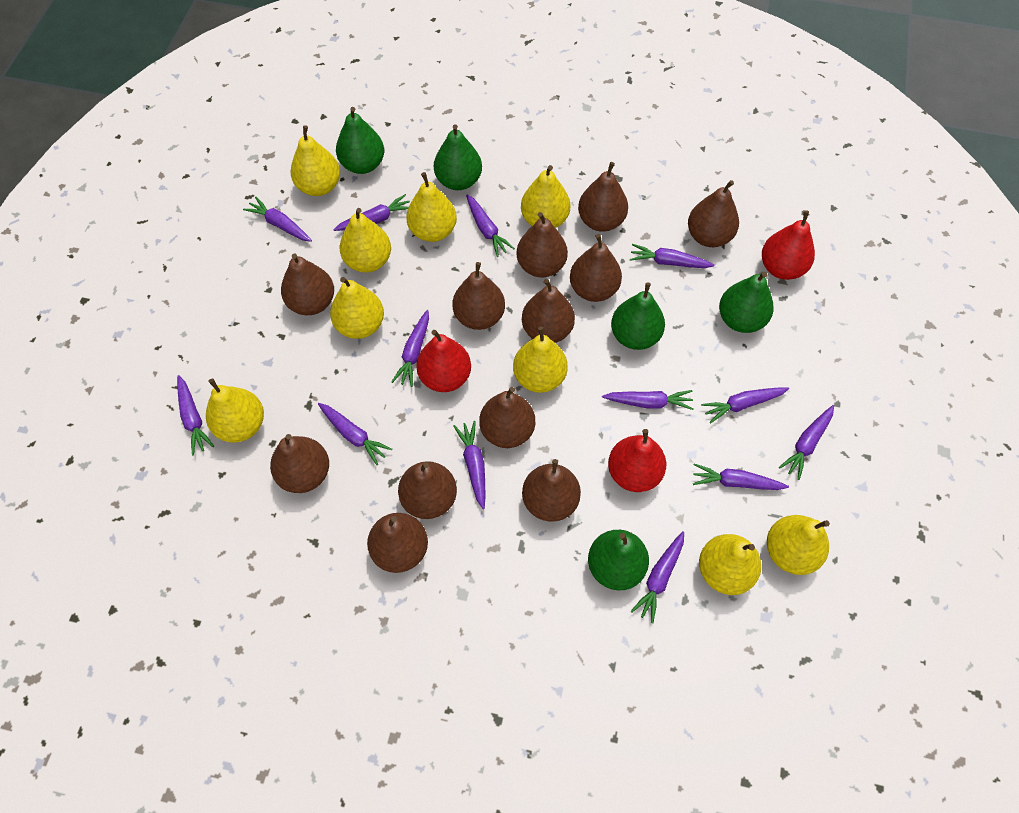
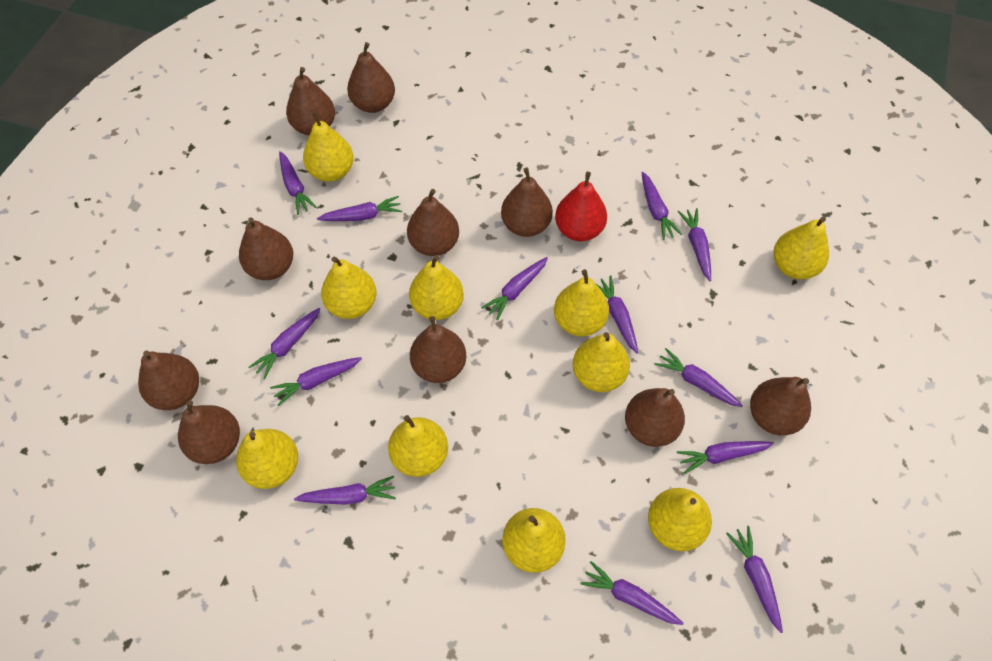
brown pear: [270,434,329,493] [281,254,334,315] [367,513,428,573] [398,461,457,519] [453,262,505,330] [479,387,535,448] [517,212,568,277] [522,279,575,343] [522,459,581,522] [570,234,622,302] [578,162,628,232] [688,180,739,247] = 12 -> [138,351,199,410] [178,400,240,464] [239,217,293,280] [286,67,335,135] [347,42,395,113] [407,189,459,256] [410,316,466,383] [501,167,553,237] [625,388,685,447] [750,377,811,435] = 10
green pear: [336,107,384,174] [434,124,482,190] [588,530,649,590] [611,282,665,350] [719,272,774,333] = 5 -> none = 0
red pear: [416,330,471,392] [608,429,666,492] [762,210,815,280] = 3 -> [555,172,607,241] = 1
yellow pear: [206,378,264,443] [290,125,340,196] [330,277,384,339] [340,208,391,273] [406,172,457,242] [513,327,568,393] [521,165,571,228] [699,534,761,595] [767,515,830,575] = 9 -> [236,429,298,489] [303,111,354,182] [321,257,376,319] [388,415,448,477] [409,255,464,320] [502,508,566,573] [554,269,609,336] [573,332,630,392] [648,488,712,551] [774,217,829,279] = 10

